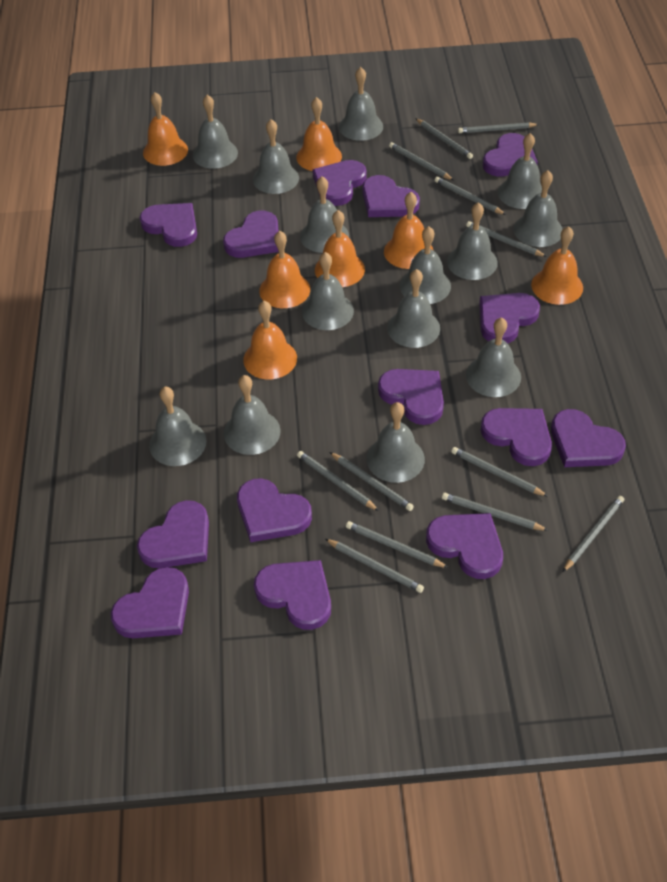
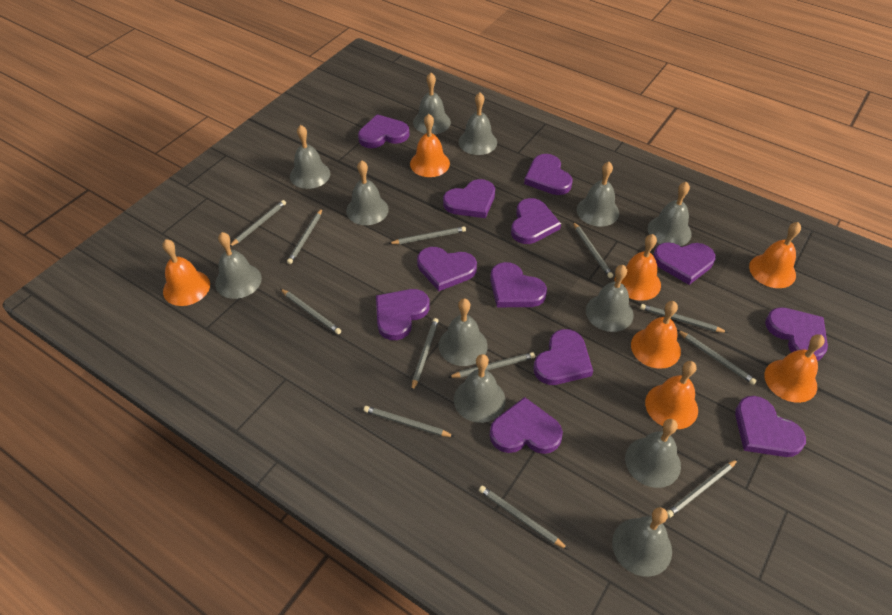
grey bell: [149,386,206,466] [193,95,238,169] [224,375,281,455] [253,119,299,194] [300,176,349,253] [302,252,354,330] [339,67,383,141] [367,402,425,483] [387,269,440,348] [400,226,451,304] [447,202,498,280] [466,317,521,397] [498,133,542,209] [513,170,563,247] = 14 -> [215,232,262,299] [290,125,330,189] [346,160,389,225] [413,73,451,134] [439,298,488,366] [454,354,506,423] [459,93,497,155] [577,162,619,227] [586,265,634,332] [612,507,672,577] [625,419,681,488] [648,182,692,246] = 12
purple heart: [111,567,189,638] [137,500,209,568] [139,203,197,247] [223,210,279,258] [237,478,312,542] [254,560,331,630] [312,160,367,206] [362,175,420,217] [378,369,444,425] [426,513,503,579] [479,293,540,344] [480,408,552,466] [483,133,538,177] [551,409,626,467] = 14 -> [358,114,410,148] [376,289,430,340] [417,247,477,291] [443,179,495,218] [490,262,547,307] [490,397,563,454] [511,198,561,244] [524,154,573,195] [533,329,593,385] [653,242,715,285] [735,396,806,457] [765,307,828,361] = 12

